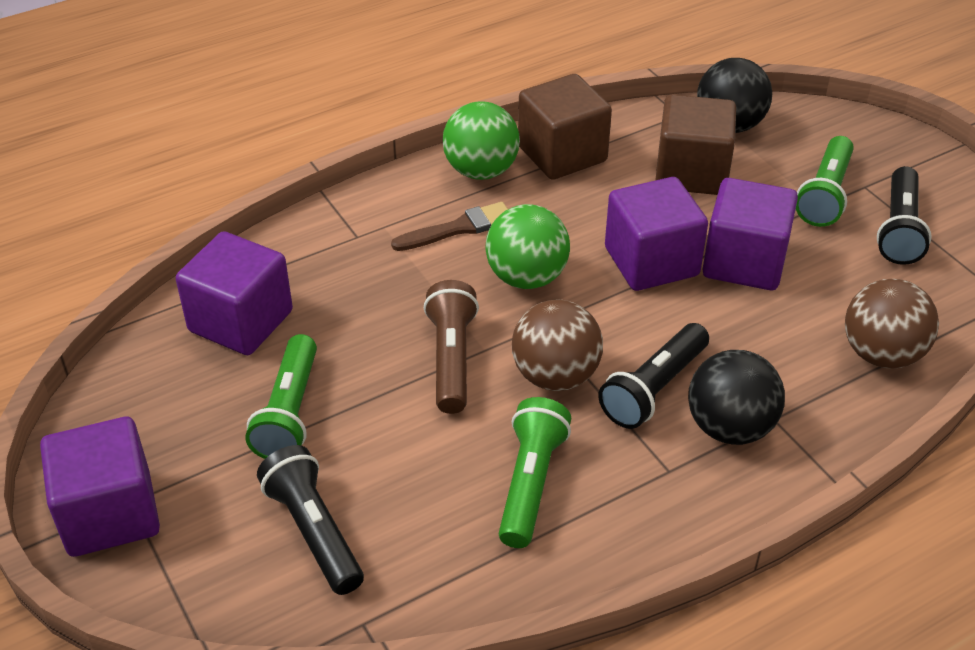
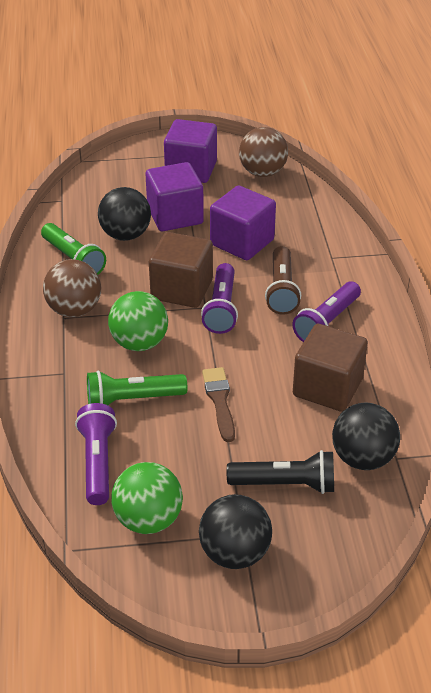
black ball: [688,350,785,445] [697,58,772,133] = 2 -> [98,187,151,241] [199,494,272,569] [332,403,400,470] = 3
black flashlight: [257,445,364,595] [598,323,709,429] [877,166,932,265] = 3 -> [227,450,334,494] = 1
green flashlight: [245,334,317,459] [499,397,571,548] [796,136,854,227] = 3 -> [41,223,106,275] [87,371,187,405] = 2
purple cube: [40,417,160,557] [176,231,293,355] [605,177,708,291] [702,178,798,290] = 4 -> [146,162,204,231] [164,119,217,183] [210,186,276,260] = 3
purple flashlight: none = 0 -> [75,403,117,505] [201,263,238,334] [293,281,361,342] = 3

